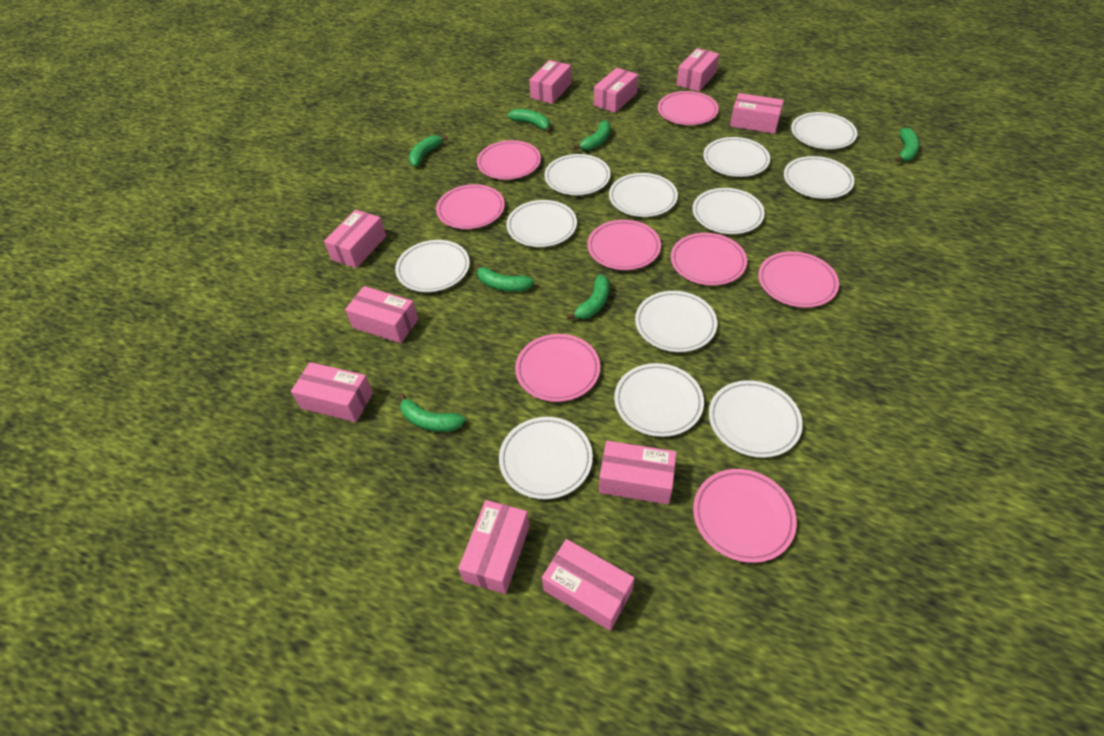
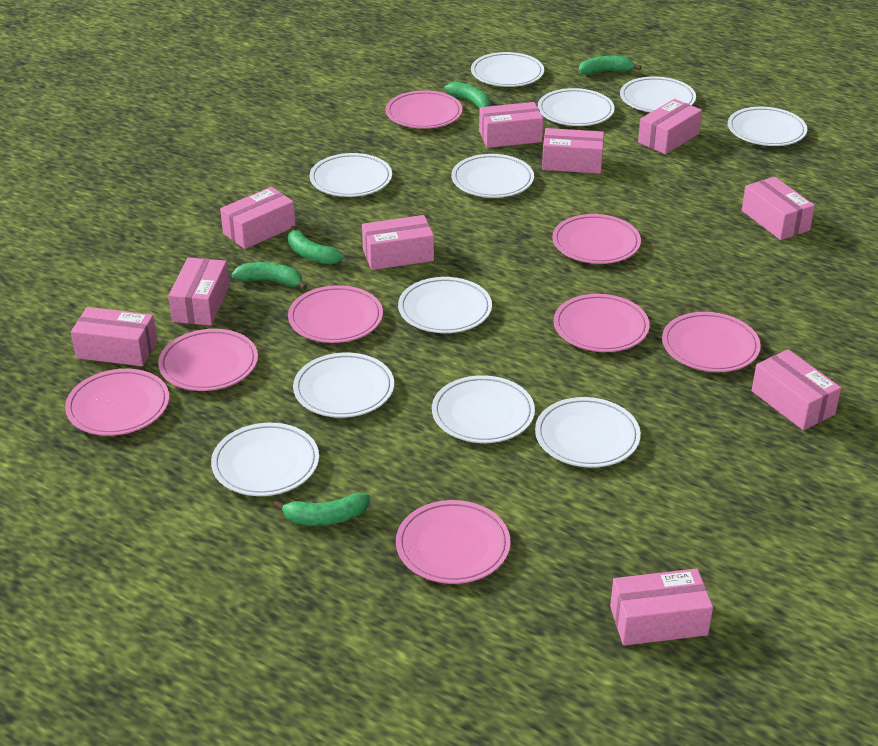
green banana: [399,393,466,432] [409,135,448,167] [475,263,534,292] [508,109,551,133] [567,274,609,320] [573,120,610,150] [895,128,920,162] = 7 -> [232,262,307,290] [273,493,370,526] [288,226,344,265] [444,82,491,110] [579,56,641,75] = 5
white plate: [395,240,470,292] [499,417,593,499] [506,200,577,247] [544,154,611,195] [609,173,678,217] [614,363,704,437] [635,291,717,352] [692,188,765,234] [703,137,770,177] [709,380,803,458] [784,156,855,199] [791,112,857,149] = 12 -> [211,423,319,496] [293,353,394,418] [309,153,392,197] [398,277,492,333] [432,375,535,443] [451,154,534,198] [471,52,544,87] [535,397,641,467] [538,88,615,126] [620,76,696,112] [728,107,807,146] = 11

